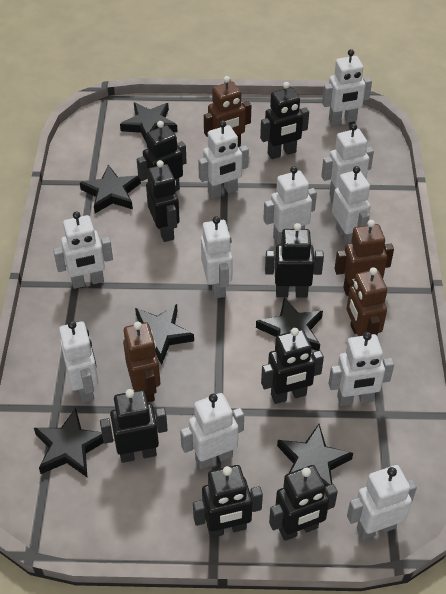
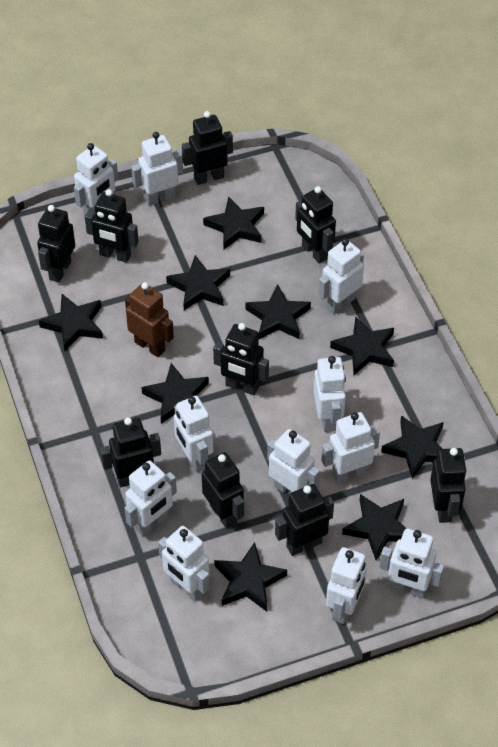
black robot: [100,389,168,463] [137,121,187,191] [146,160,180,242] [193,465,263,538] [260,82,309,159] [261,328,324,404] [265,223,324,297] [269,465,338,541] = 8 -> [37,205,75,282] [85,189,139,263] [100,417,161,487] [182,111,233,185] [202,452,244,529] [213,323,269,395] [275,484,334,556] [295,186,336,264] [430,448,467,523] = 9
black star: [34,408,104,478] [80,165,141,213] [120,102,177,144] [135,304,194,365] [256,297,323,351] [277,424,353,486] = 6 -> [39,294,103,351] [141,363,209,424] [166,255,230,310] [203,196,264,250] [214,542,287,612] [245,284,311,339] [330,316,394,375] [342,494,407,561] [381,415,444,479] = 9
brown robot: [123,322,160,402] [204,76,251,147] [334,220,394,296] [346,267,387,336] = 4 -> [125,282,174,357] = 1

